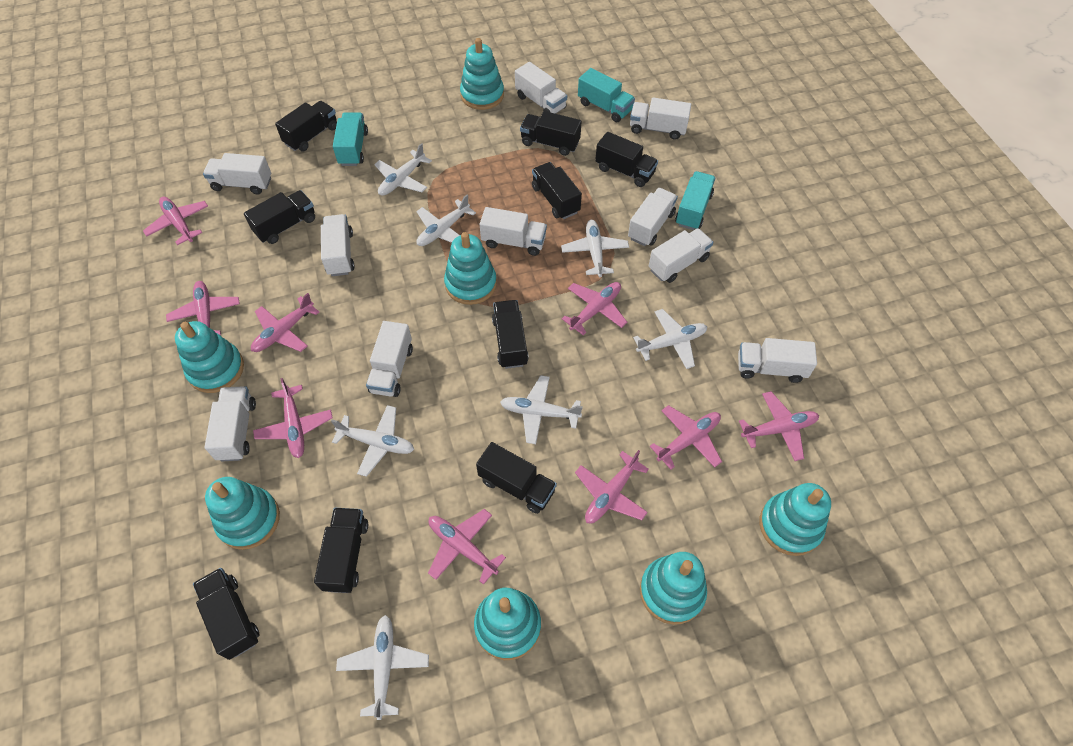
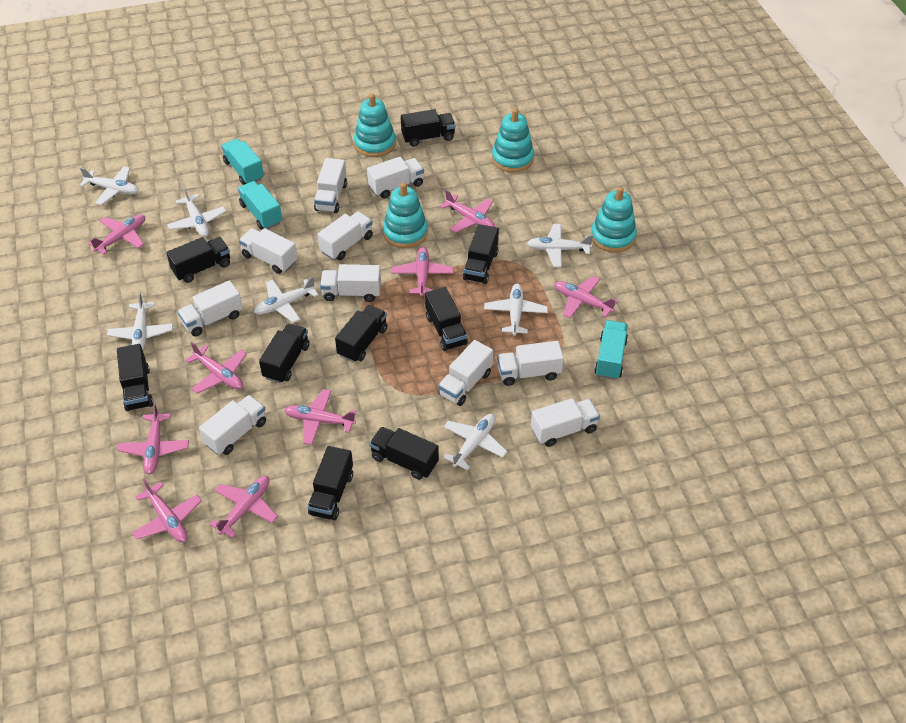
turquoise stacking toy: [175,321,244,393] [205,477,280,550] [444,232,497,305] [460,38,504,110] [474,588,541,660] [640,552,707,625] [759,483,831,556] = 7 -> [354,94,396,157] [383,182,428,248] [492,108,534,172] [591,187,637,253] = 4

